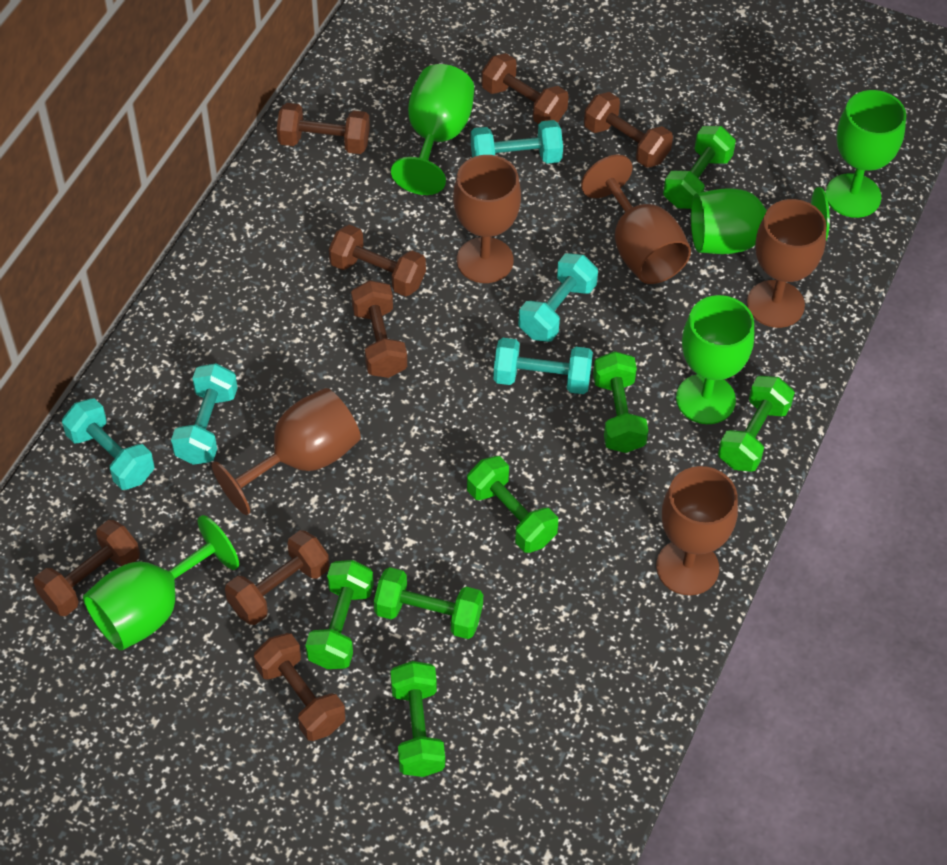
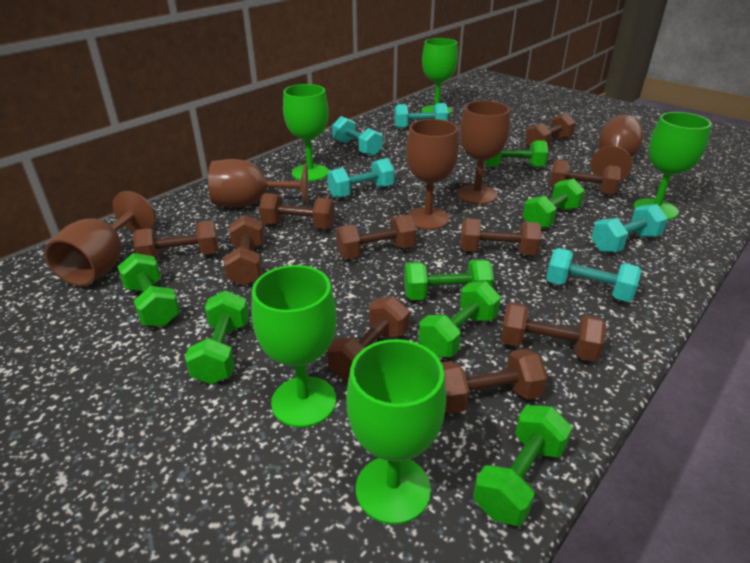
brown dumbbell: [33,520,140,616] [225,530,329,625] [254,633,346,741] [277,103,370,154] [329,224,426,297] [351,280,407,378] [482,53,569,124] [584,92,673,168] = 8 -> [133,221,219,260] [223,215,264,286] [259,193,335,229] [327,296,410,381] [336,215,416,259] [441,349,548,414] [460,219,541,255] [501,302,606,361] [525,113,576,146] [549,160,621,195] = 10

